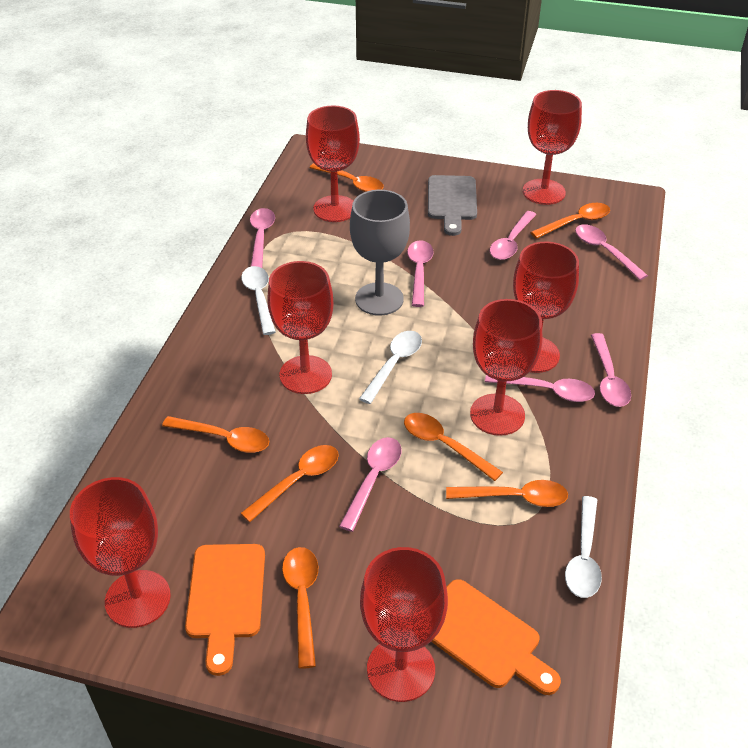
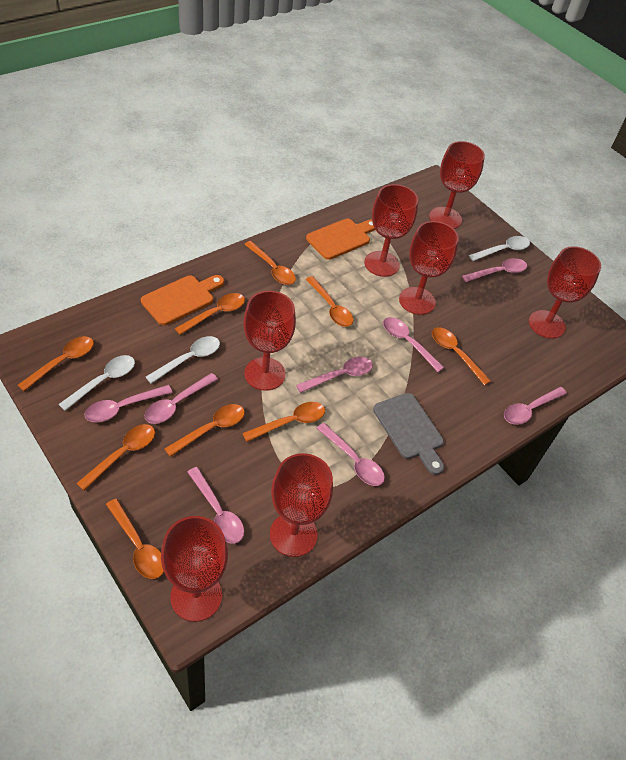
grey goblet: [350,190,410,316] = 1 -> none = 0
orange spoon: [162,416,269,453] [240,445,339,522] [282,547,318,669] [310,163,384,192] [404,413,503,481] [446,480,568,507] [530,203,610,239] = 7 -> [17,336,94,391] [76,424,155,491] [106,499,164,579] [164,404,245,457] [175,293,245,335] [242,402,325,442] [244,241,296,285] [305,276,353,327] [432,327,491,385] = 9
pink spoon: [250,208,275,268] [339,437,402,532] [407,240,434,307] [485,375,595,402] [490,211,536,260] [575,224,648,280] [591,333,631,407] = 7 -> [84,385,173,422] [145,373,218,424] [187,467,244,544] [296,357,373,393] [316,423,385,486] [383,317,444,372] [462,258,527,282] [504,387,567,425] = 8

